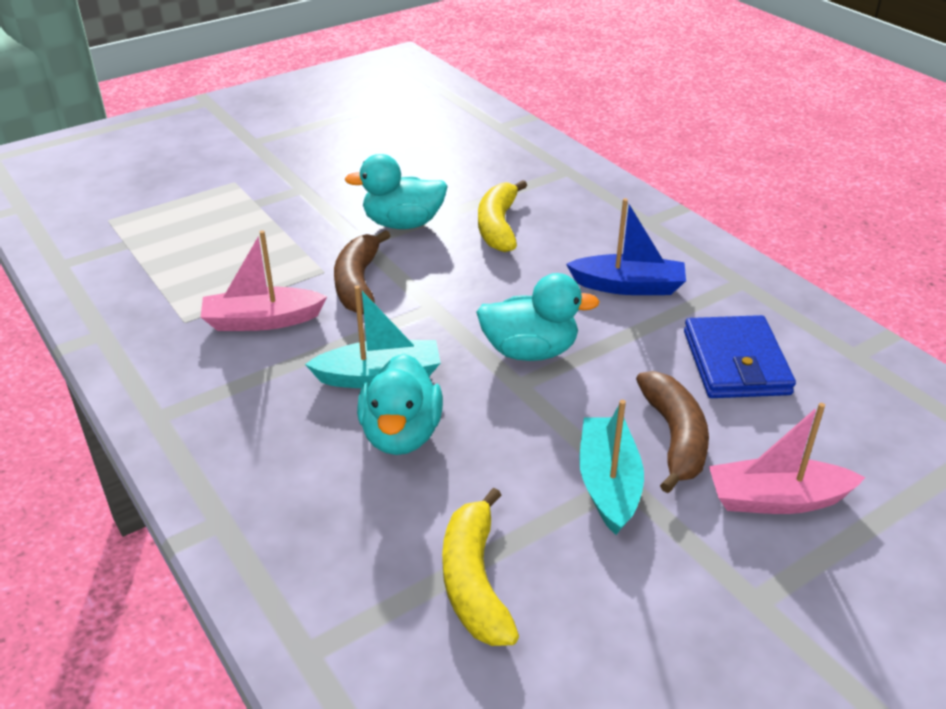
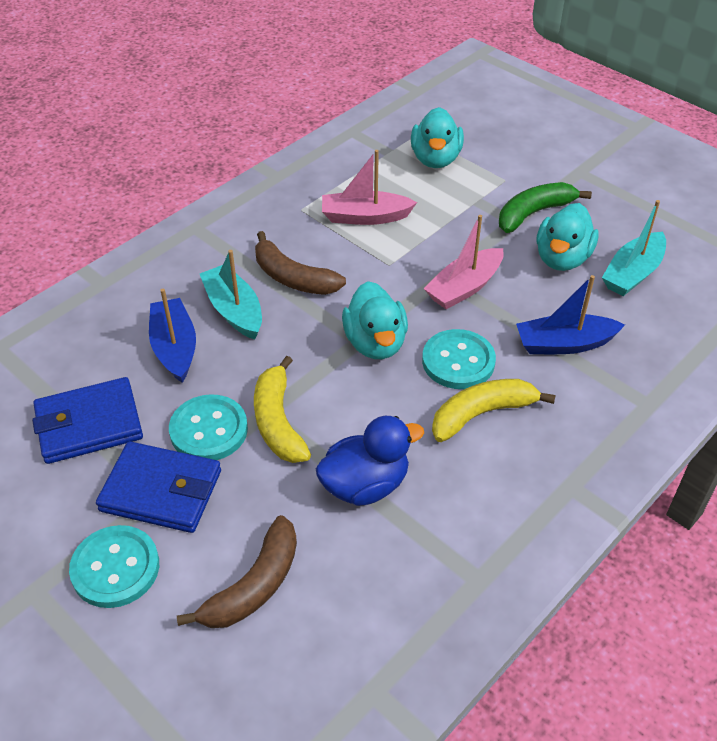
blue boat: [566,198,686,295] = 1 -> [149,289,196,383] [516,275,625,354] = 2
blue duck: none = 0 -> [316,416,424,506] = 1
blue wallet: [684,315,796,398] = 1 -> [32,377,143,464] [96,441,221,533] = 2
green banana: none = 0 -> [499,182,592,233] = 1
turquoise button: none = 0 -> [69,525,159,608] [169,394,248,460] [422,329,496,389] = 3

